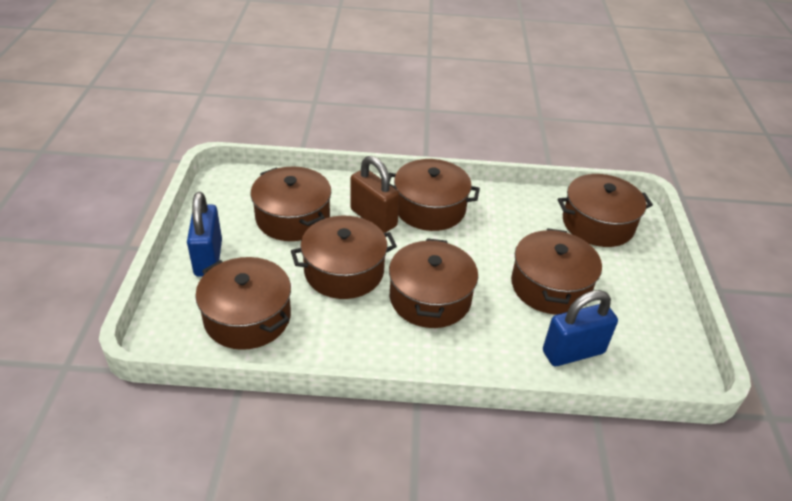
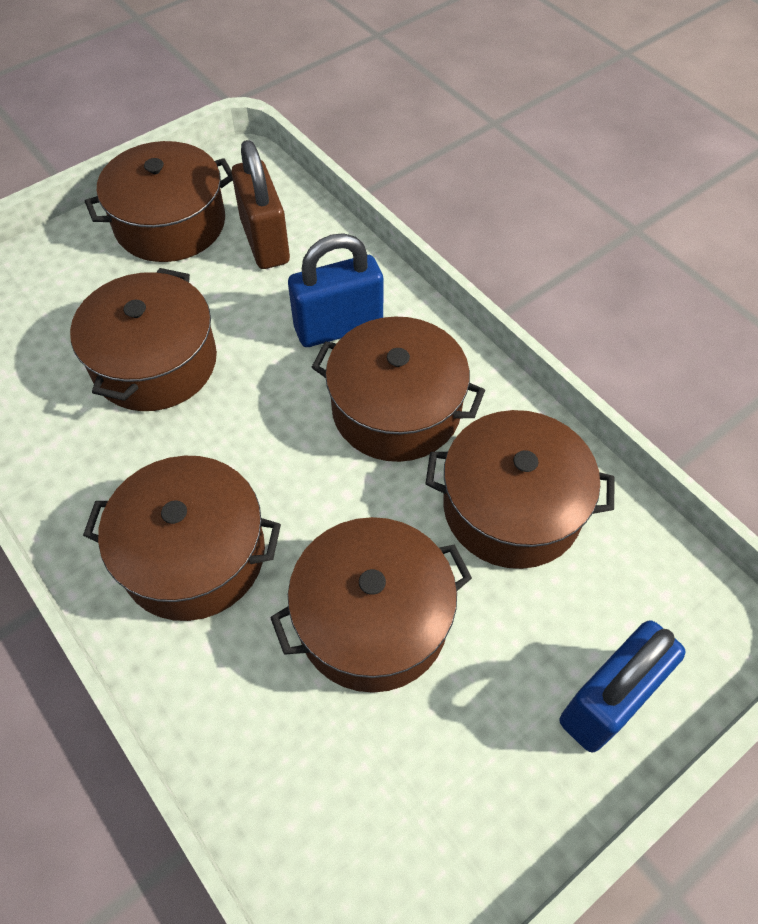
brown pot: [195,257,291,350] [251,166,331,241] [291,216,397,299] [389,159,480,231] [389,238,478,328] [511,228,602,315] [558,174,653,247] = 7 -> [70,268,217,411] [83,456,281,621] [85,141,233,262] [270,517,472,693] [311,316,485,462] [425,410,615,569] = 6

